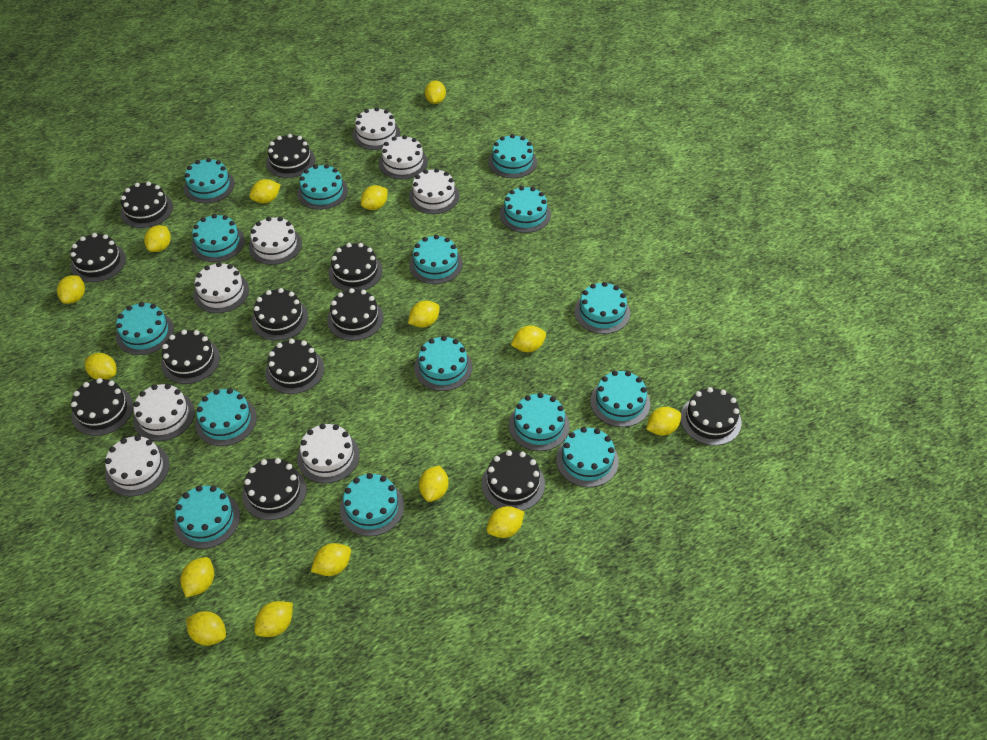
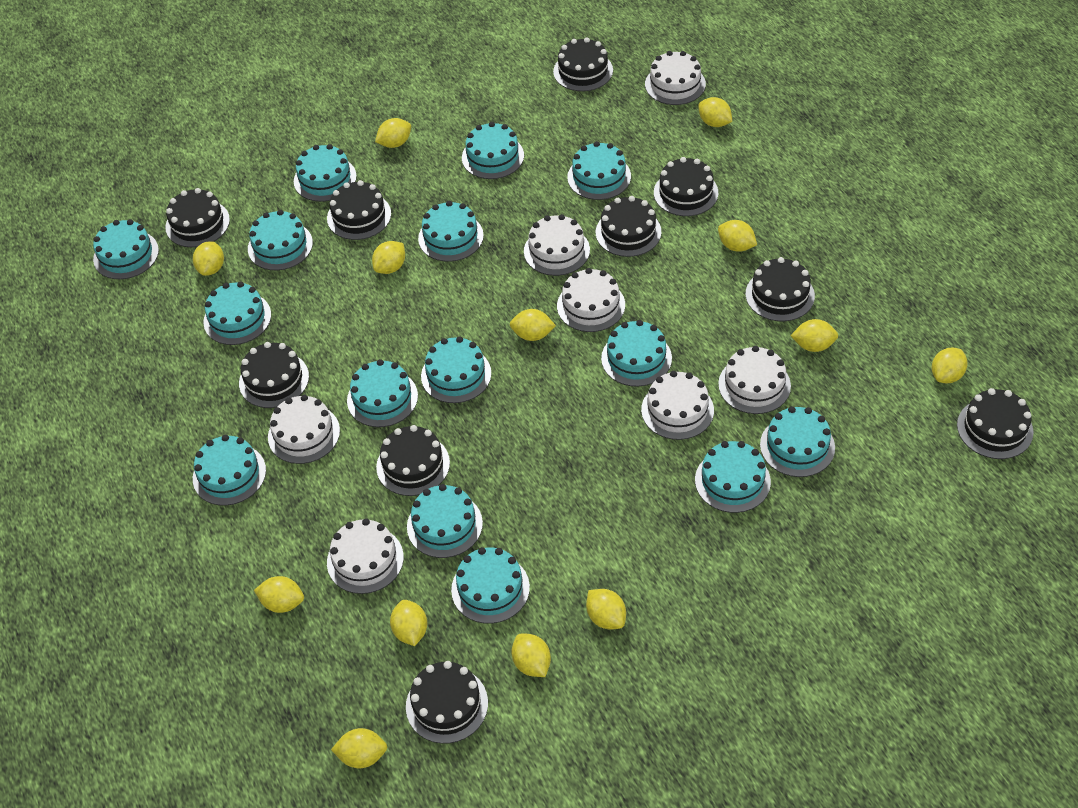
black cake: [70,233,126,282] [71,378,133,436] [121,182,173,228] [161,330,220,384] [242,458,307,520] [252,288,308,341] [265,339,324,394] [266,134,315,178] [327,288,384,341] [328,243,383,291] [482,450,545,511] [681,387,742,445] = 12 -> [165,188,230,247] [239,342,309,408] [327,180,391,240] [376,425,450,496] [406,661,488,744] [553,37,613,91] [596,196,661,257] [654,157,718,216] [745,257,815,321] [957,388,1033,459] = 10
white cake: [105,435,170,496] [133,384,195,441] [194,262,249,313] [249,217,302,265] [297,423,360,483] [353,107,400,150] [379,135,428,179] [409,168,459,214] = 8 -> [268,395,340,464] [327,518,404,594] [524,214,590,276] [557,268,625,332] [641,371,714,440] [645,51,706,105] [718,346,791,414] = 7
yellow lemon: [57,275,85,304] [85,353,117,380] [144,225,171,252] [180,557,214,597] [186,611,226,646] [249,179,280,203] [254,601,293,637] [311,543,351,576] [361,185,387,210] [408,301,440,328] [419,465,449,502] [425,80,446,104] [487,506,524,538] [511,325,546,352] [646,407,681,436] = 15 -> [193,241,224,276] [254,576,304,613] [331,728,387,768] [372,241,405,274] [375,118,411,148] [390,600,427,646] [510,309,556,341] [511,634,551,677] [586,589,626,629] [698,97,732,127] [718,220,757,252] [791,319,838,352] [932,347,967,384] = 13

